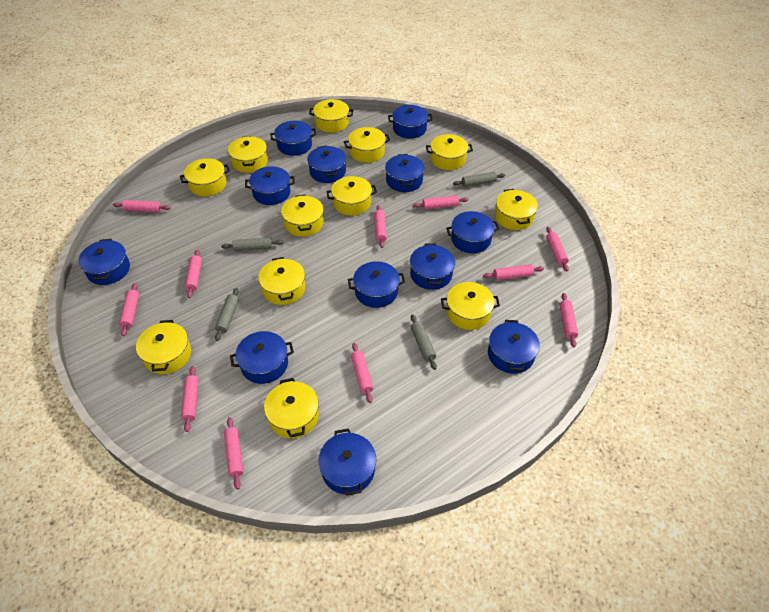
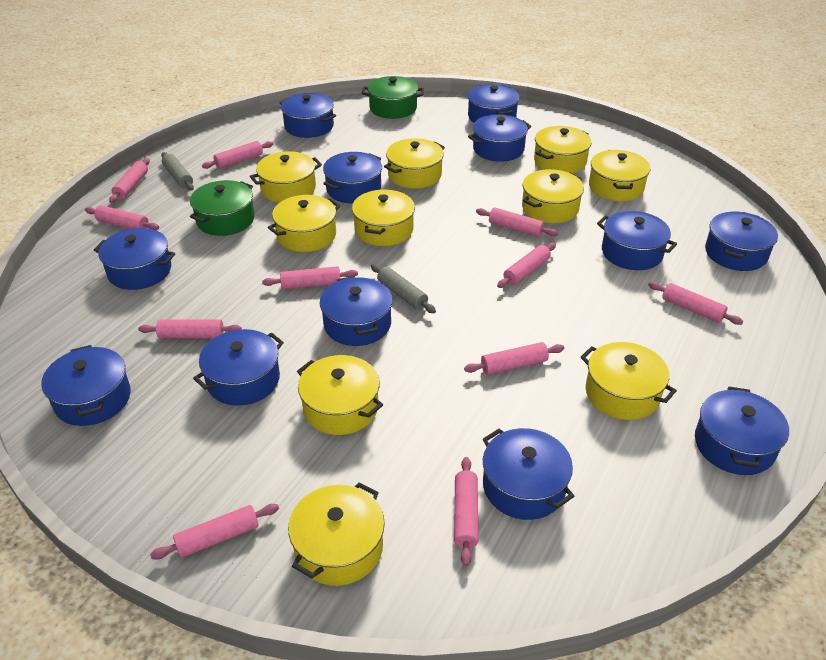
green pot: none = 0 -> [190,180,254,236] [362,76,424,119] = 2
grey rolling pin: [215,288,239,341] [221,237,283,251] [411,314,437,370] [453,172,505,187] = 4 -> [161,152,194,190] [371,264,436,313] = 2
yellow pot: [136,320,191,374] [180,158,230,197] [228,136,268,173] [258,257,306,305] [264,378,319,438] [281,195,324,237] [309,99,353,133] [326,176,377,216] [344,127,390,163] [426,134,473,170] [441,282,500,330] [495,189,538,230] = 12 -> [250,151,322,203] [268,195,340,252] [288,482,385,586] [297,355,383,435] [352,189,415,246] [384,138,445,189] [522,169,584,223] [534,126,592,173] [581,342,677,420] [589,150,650,201] = 10

